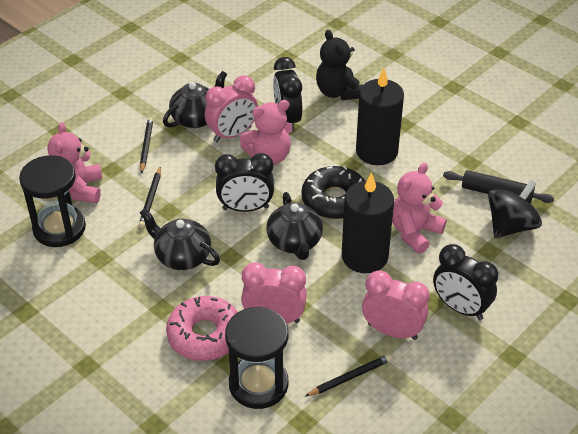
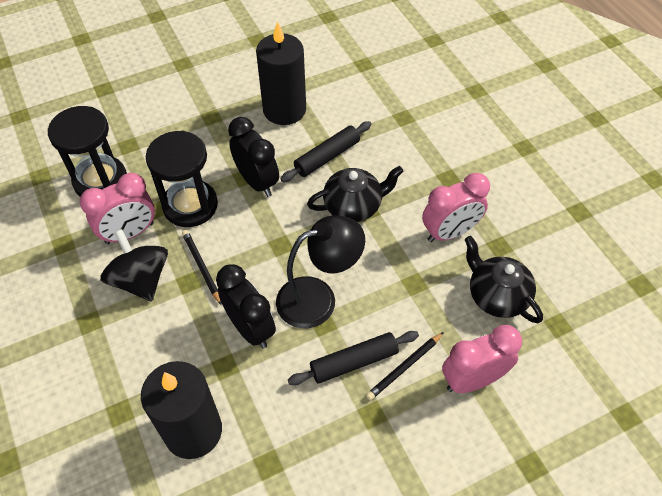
black clock: [215,153,274,212] [273,57,302,132] [433,244,498,320] = 3 -> [216,264,276,348] [228,117,279,197] = 2
black donut: [302,165,365,219] = 1 -> none = 0
black lamp: none = 0 -> [276,215,365,328] = 1
black pencil: [138,167,161,228] [140,117,153,174] [305,354,392,396] = 3 -> [182,230,222,305] [366,332,444,400] = 2
black rolling pin: [443,170,554,203] = 1 -> [281,121,372,182] [288,331,419,385] = 2
black teapot: [140,208,220,270] [163,71,227,128] [266,192,323,260] = 3 -> [307,166,404,222] [465,236,543,323] = 2
black teddy bear: [316,30,363,100] = 1 -> none = 0
pink donut: [166,296,238,361] = 1 -> none = 0
pink teddy bear: [48,122,102,203] [240,100,292,165] [392,163,447,254] = 3 -> none = 0

